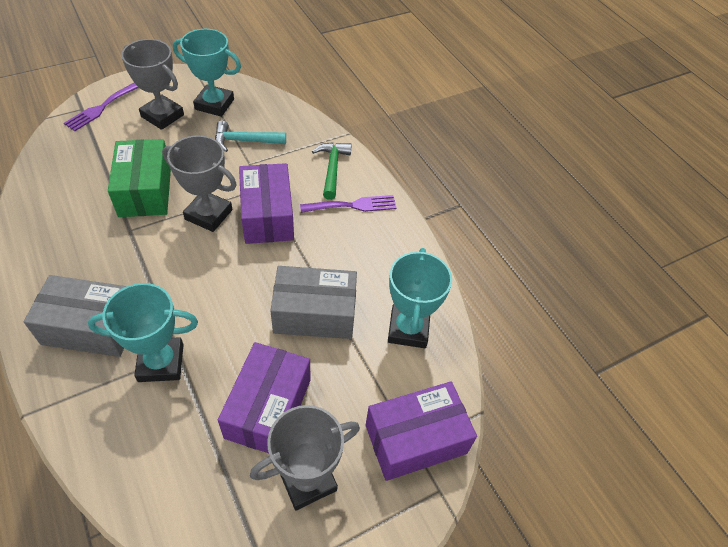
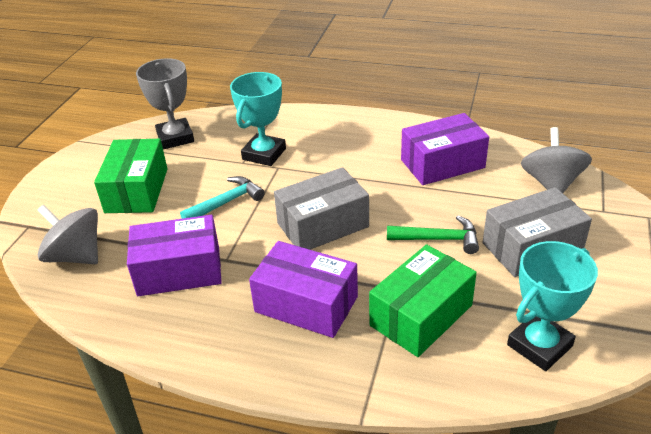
green box: [108,139,171,217] = 1 -> [94,139,167,213] [369,244,477,357] = 2
grey spinning top: none = 0 -> [38,205,98,264] [521,127,592,193] = 2
grey trophy: [121,39,184,130] [162,135,237,232] [250,405,360,510] = 3 -> [136,58,194,149] = 1
purple fork: [64,83,139,131] [300,195,397,213] = 2 -> none = 0
turquoise trophy: [88,283,198,382] [173,29,241,117] [388,248,452,348] = 3 -> [230,72,286,166] [507,241,598,371] = 2

